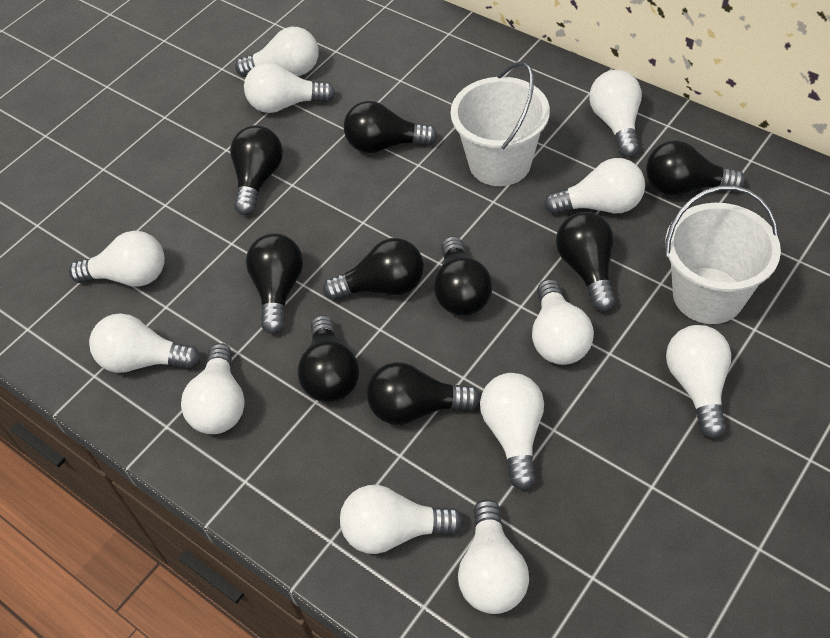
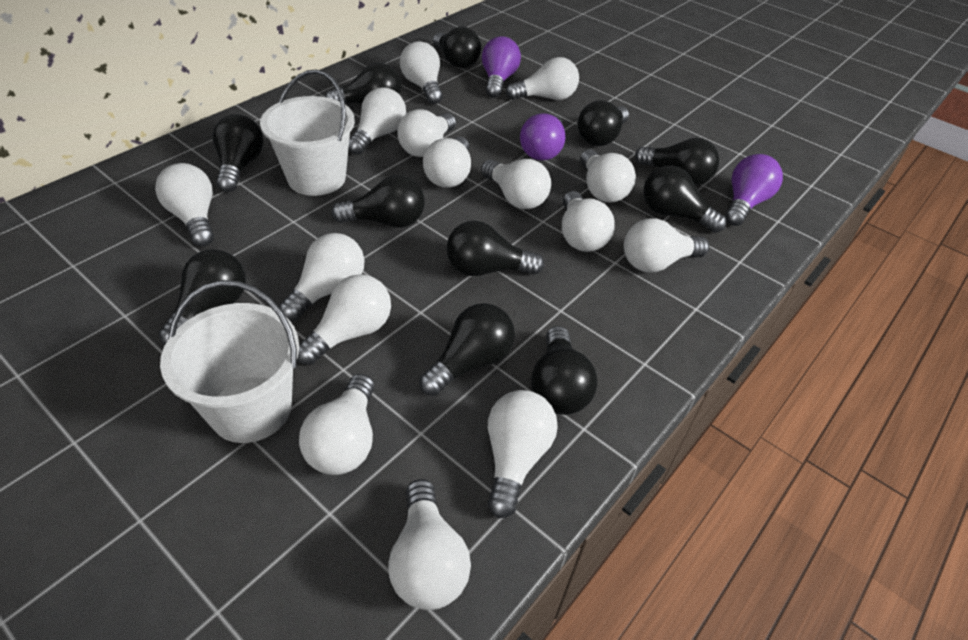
black light bulb: [230,125,283,215] [246,234,303,334] [297,315,359,403] [323,238,424,300] [344,101,438,153] [367,362,481,425] [434,236,493,316] [556,212,615,312] [646,141,745,196] = 9 -> [158,249,246,346] [213,114,264,192] [325,63,401,104] [331,175,425,228] [419,303,515,396] [433,26,481,68] [446,221,544,276] [531,326,597,415] [577,100,629,146] [635,138,719,186] [643,166,726,233] = 11
purple light bulb: none = 0 -> [482,36,521,98] [520,113,566,161] [725,154,783,226] = 3
white light bulb: [69,231,165,287] [89,313,200,373] [181,343,245,434] [235,27,319,77] [244,62,335,113] [340,485,464,554] [458,499,529,614] [480,373,544,491] [532,279,594,365] [544,158,645,214] [589,70,642,157] [666,325,731,439] = 12 -> [155,163,214,246] [279,233,365,321] [297,274,391,365] [299,374,374,475] [349,87,406,155] [388,479,471,610] [397,109,456,157] [400,41,443,104] [423,137,471,188] [481,159,551,209] [487,390,558,518] [506,57,579,100] [562,191,615,252] [580,149,636,202] [624,218,709,273] = 15

